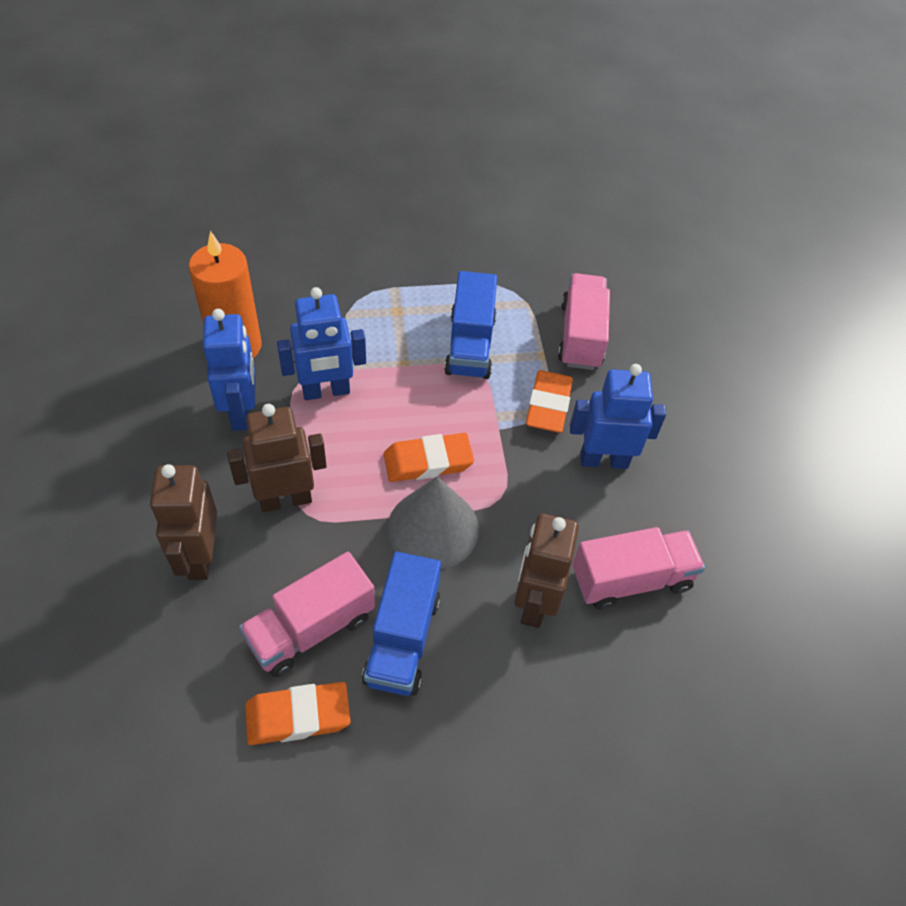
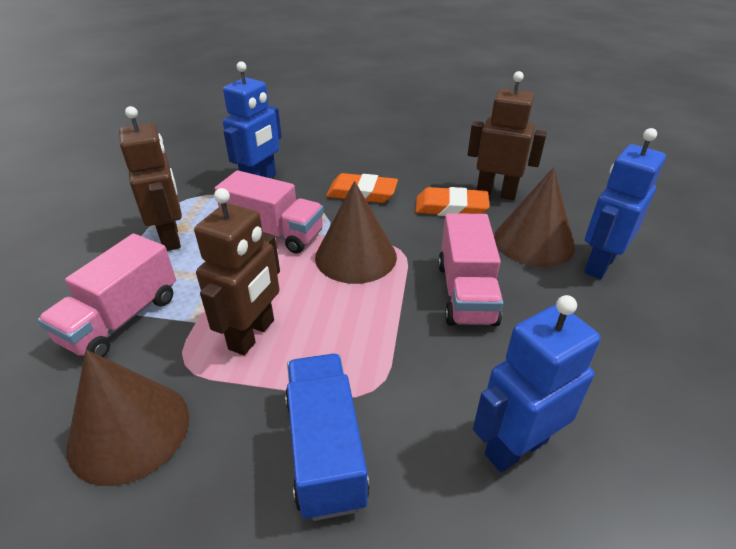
blue truck: [362,552,441,696] [444,271,497,379] = 2 -> [285,354,370,521] = 1
brown cone: none = 0 -> [67,350,189,486] [315,181,397,284] [494,167,575,267] = 3
grey cone: [388,476,479,569] = 1 -> none = 0
orange candle: [189,231,262,358] = 1 -> none = 0
orange eraser: [245,682,351,745] [384,433,474,482] [526,370,573,433] = 3 -> [326,173,398,203] [415,187,490,216] = 2

